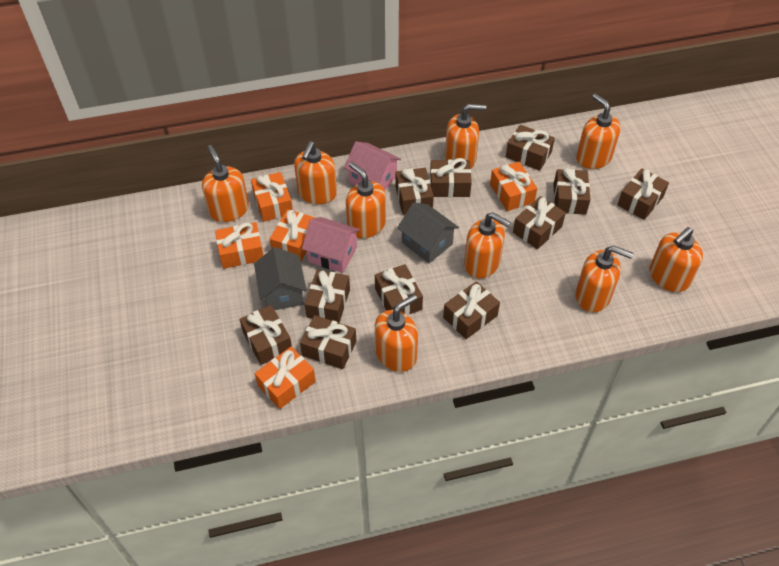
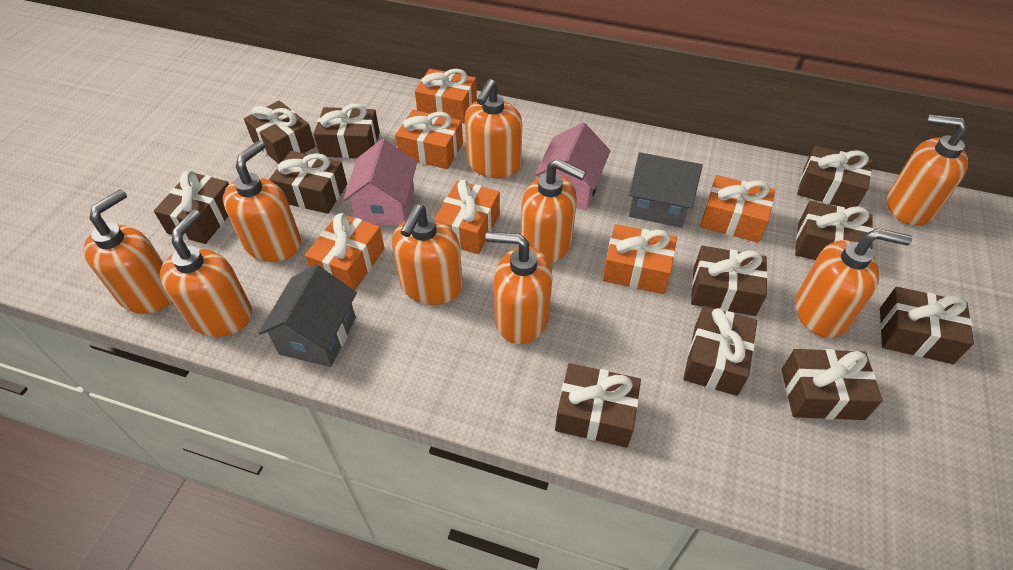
orange gift: [215,222,264,269] [251,172,293,222] [255,347,316,409] [270,209,315,261] [490,162,537,211] = 5 -> [305,213,385,290] [395,110,463,169] [415,69,477,123] [434,180,500,254] [602,224,677,294] [700,175,775,243] = 6

